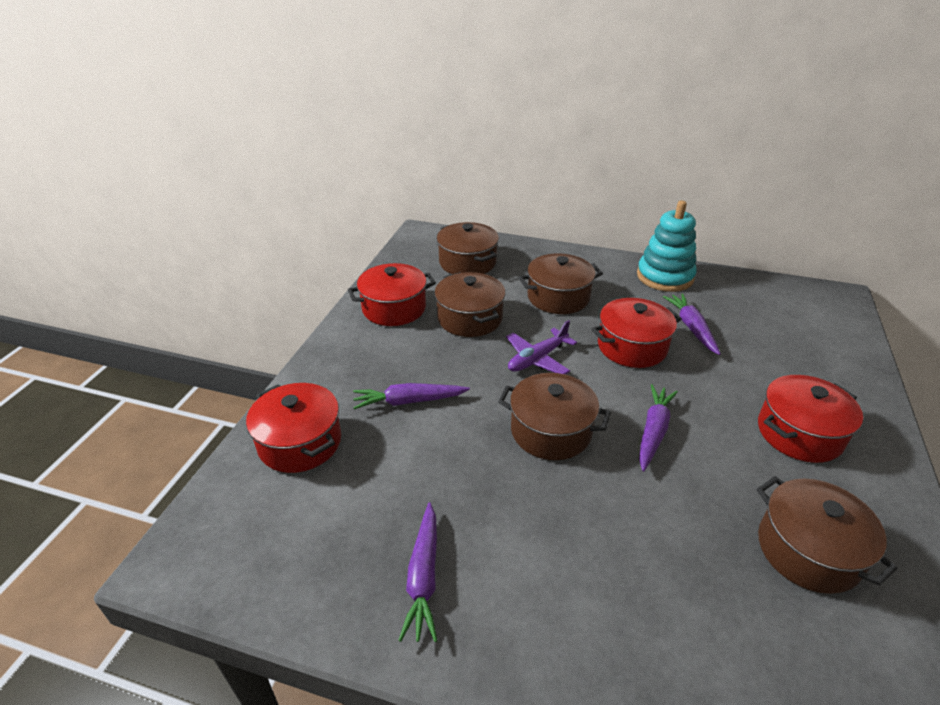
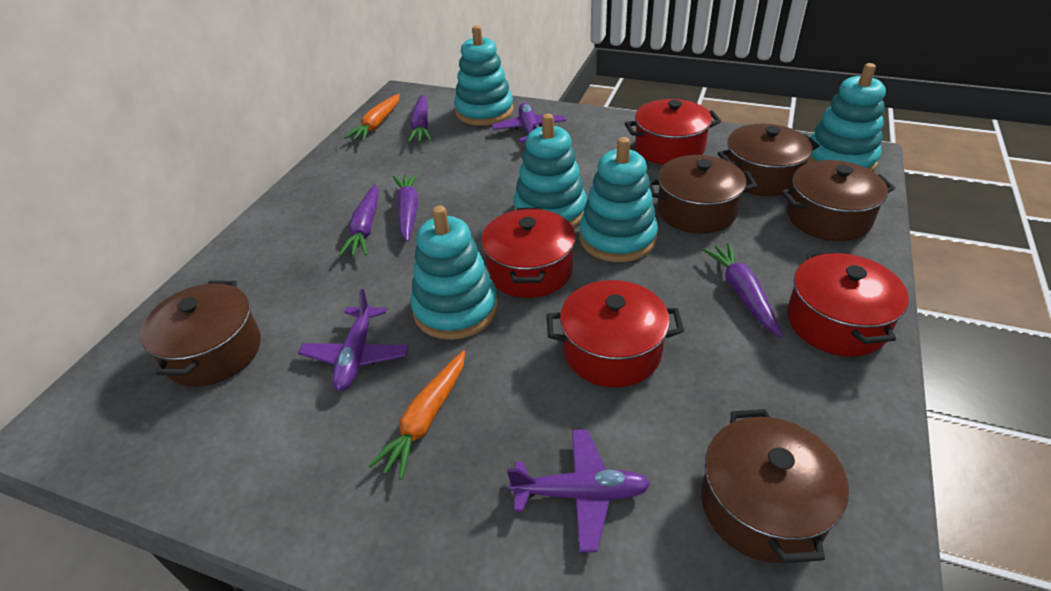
orange carrot: none = 0 -> [344,94,400,141] [368,350,465,480] = 2
purple plane: [506,320,577,374] = 1 -> [298,289,409,391] [492,103,566,142] [507,429,650,552] = 3
turquoise stacking toy: [637,201,697,292] = 1 -> [410,206,498,340] [454,25,514,126] [513,114,587,228] [579,137,658,262] [807,63,886,171] = 5

